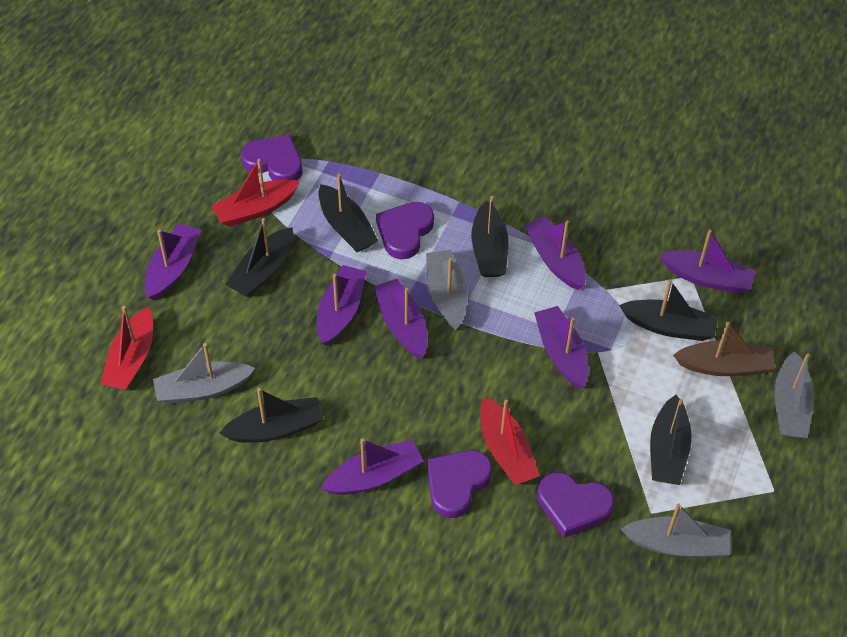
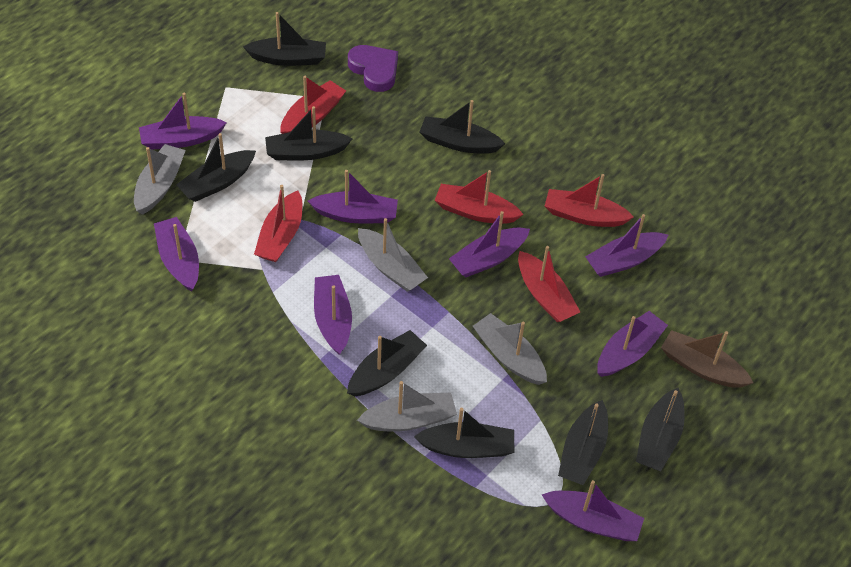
black boat: [219,388,324,443] [225,218,293,297] [319,174,378,252] [471,196,509,277] [619,279,718,341] [650,395,692,485] = 6 -> [176,133,256,202] [243,12,326,66] [265,106,353,160] [347,330,427,396] [414,408,514,458] [420,100,505,154] [558,400,608,485] [636,388,685,471] = 8
purple boat: [145,223,201,300] [317,265,367,346] [320,439,423,495] [374,279,428,359] [524,216,586,290] [534,306,589,389] [659,229,756,293] = 7 -> [139,93,227,150] [154,217,199,292] [308,170,398,223] [314,275,352,355] [449,211,530,277] [542,480,644,541] [585,214,668,277] [597,311,668,377] = 8
purple heart: [241,135,303,180] [376,202,434,259] [427,450,492,518] [537,472,614,538] = 4 -> [348,45,398,92] = 1
red boat: [101,306,153,390] [211,159,300,226] [480,397,540,485] = 3 -> [254,185,302,262] [280,76,346,134] [434,170,524,224] [518,246,580,322] [545,174,634,227] = 5

